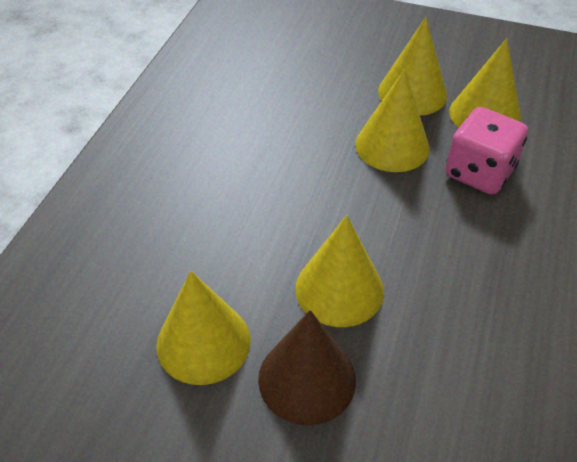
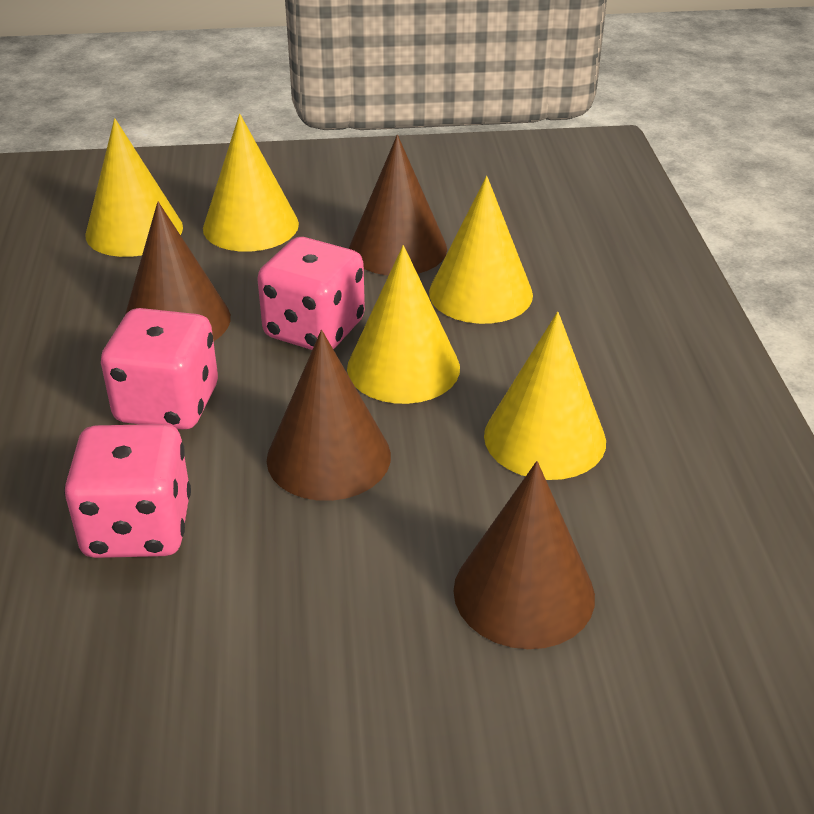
brown cone: [258,310,356,425] = 1 -> [125,202,231,342] [267,330,391,501] [349,135,447,276] [453,461,595,649] = 4
pink dice: [445,107,528,194] = 1 -> [64,424,191,558] [101,308,218,430] [257,237,365,350] = 3

